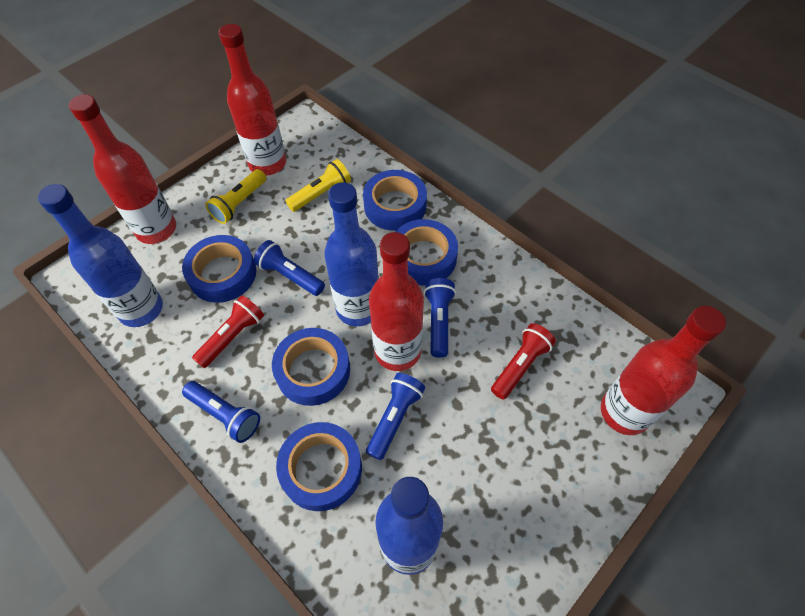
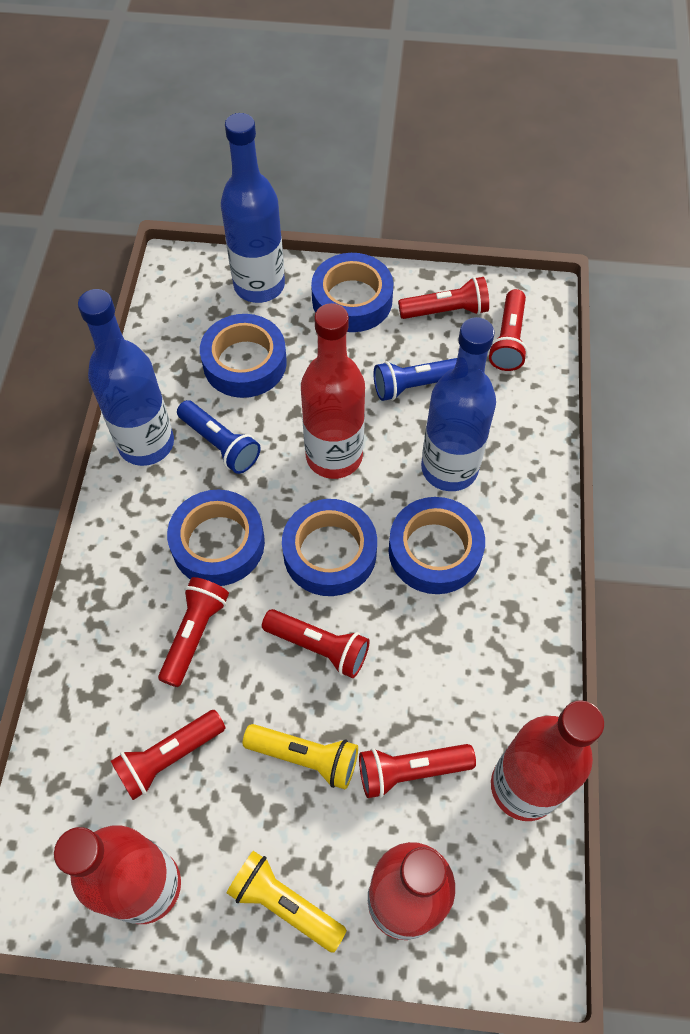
blue flashlight: [182,381,260,443] [254,240,325,296] [366,373,425,460] [424,278,456,358] = 4 -> [177,400,261,474] [374,358,457,401] = 2
red flashlight: [192,295,264,368] [491,323,556,399] = 2 -> [111,710,226,800] [158,577,229,687] [262,609,370,678] [359,744,476,798] [398,277,489,319] [489,289,528,371] = 6

